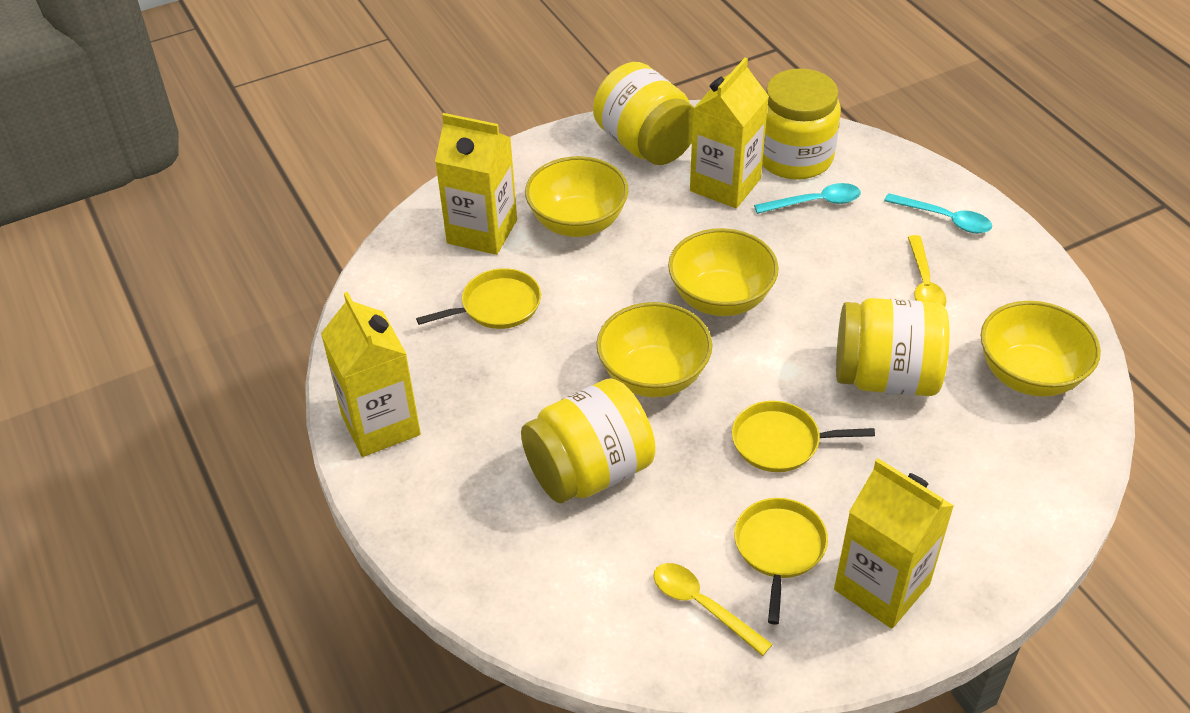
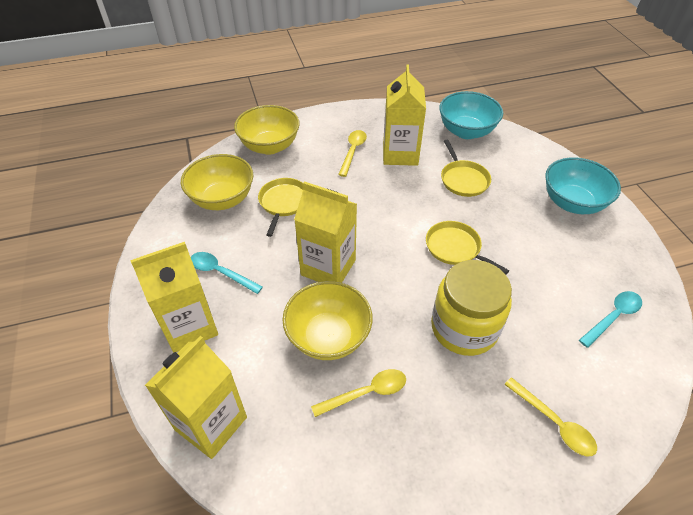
turquoise bowl: none = 0 -> [439,91,503,139] [545,157,621,214] = 2
yellow bowl: [525,156,629,237] [596,302,712,397] [668,228,779,316] [981,301,1101,397] = 4 -> [181,154,253,210] [234,105,300,155] [282,281,373,360] = 3
yellow jar: [521,378,656,503] [593,62,694,165] [762,68,841,180] [836,298,950,396] = 4 -> [431,260,512,356] = 1
yellow spoon: [654,563,773,656] [908,235,947,307] = 2 -> [311,369,406,417] [338,130,367,177] [504,377,597,457] = 3

